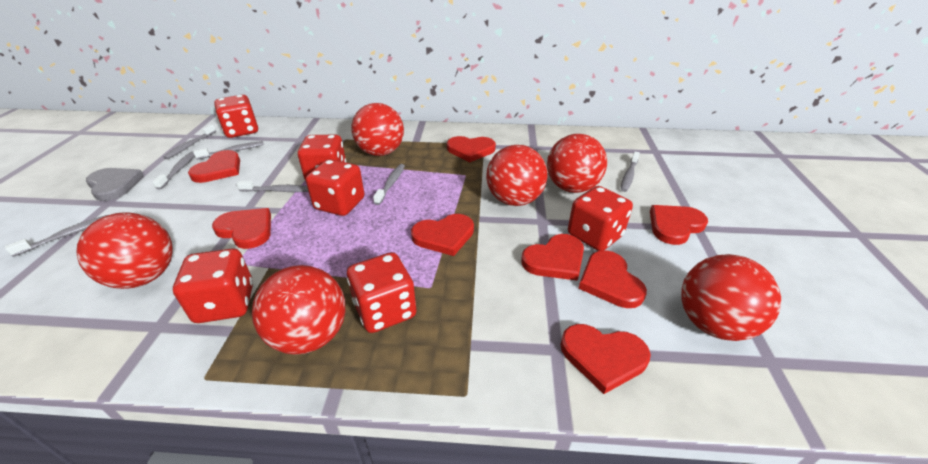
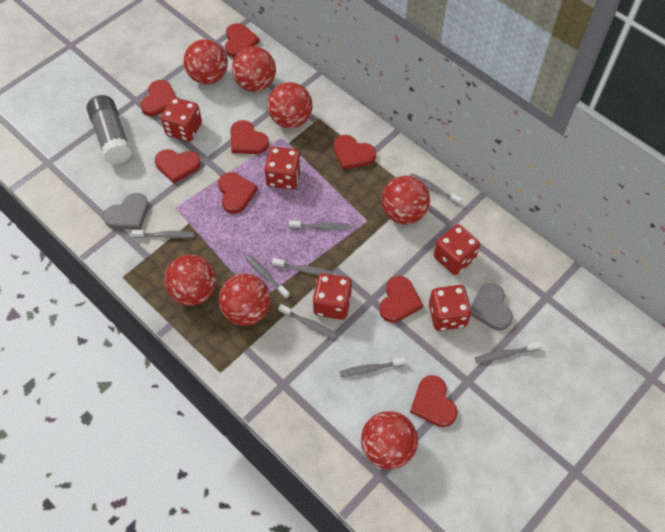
grey glue stick: none = 0 -> [87,95,132,165] = 1
grey heart: [86,168,144,201] = 1 -> [103,193,149,230] [471,283,513,330] = 2
grey toothbrush: [5,215,108,257] [153,151,195,189] [163,124,216,159] [193,141,264,159] [237,181,309,192] [373,164,405,205] [621,151,640,192] = 7 -> [131,230,194,238] [245,255,290,299] [272,258,334,275] [278,304,337,339] [289,221,350,230] [340,357,406,377] [410,173,462,205] [475,342,541,363] = 8
red ball: [77,212,173,289] [252,265,345,355] [351,103,404,156] [486,145,548,206] [547,134,607,193] [681,254,781,341] = 6 -> [164,254,217,306] [183,39,228,84] [219,274,271,326] [232,46,276,92] [267,82,312,128] [361,411,418,469] [381,176,430,224] = 7
red dice: [173,249,253,323] [214,95,258,138] [298,135,346,180] [306,159,364,216] [347,252,416,333] [568,186,633,251] = 6 -> [161,97,202,142] [264,146,301,190] [312,273,352,320] [429,285,471,331] [434,224,480,275] = 5

